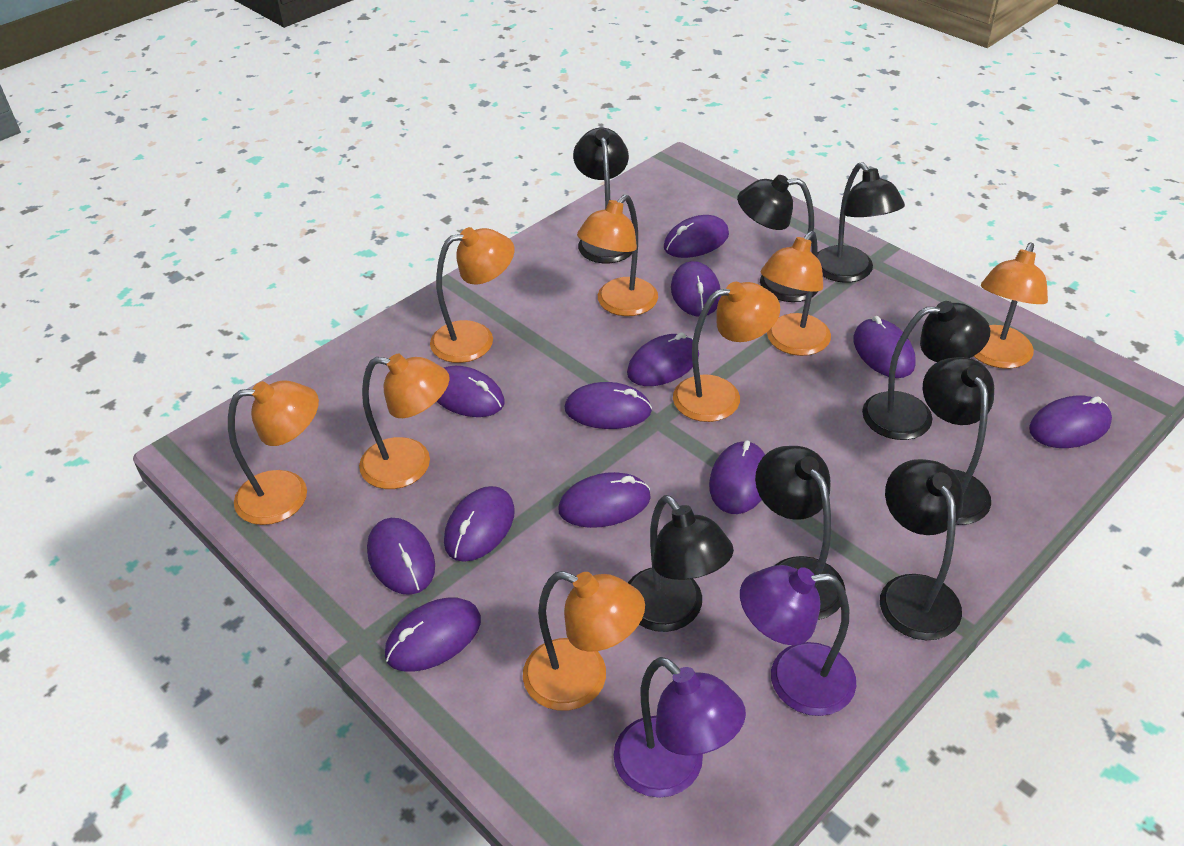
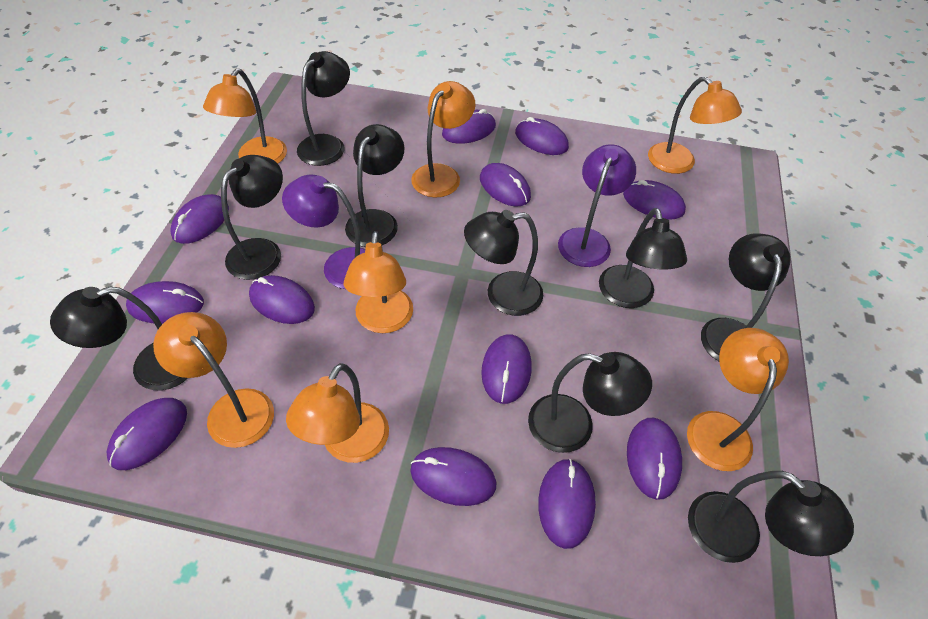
black lamp: [573,128,632,264] [628,495,734,632] [737,175,818,302] [755,446,846,620] [817,162,905,283] [862,301,990,440] [880,459,963,640] [923,357,994,525] = 8 -> [50,287,188,390] [221,155,283,280] [297,51,350,166] [345,124,405,247] [464,210,543,316] [528,352,652,453] [599,208,687,308] [688,471,854,563] [701,233,791,361] = 9
orange lamp: [228,380,319,525] [359,354,450,489] [430,227,514,363] [523,571,645,711] [577,195,658,316] [673,282,780,422] [761,231,831,356] [974,242,1048,369] = 8 -> [153,312,274,448] [203,68,287,163] [286,363,389,463] [344,231,413,333] [411,81,475,198] [648,77,742,174] [687,328,789,471] = 7

